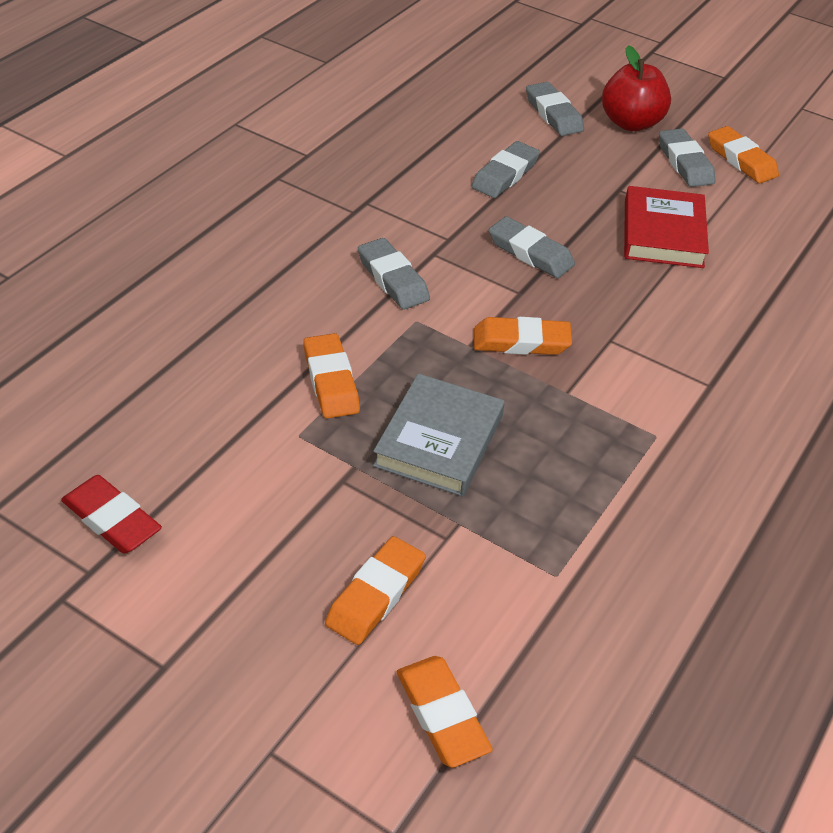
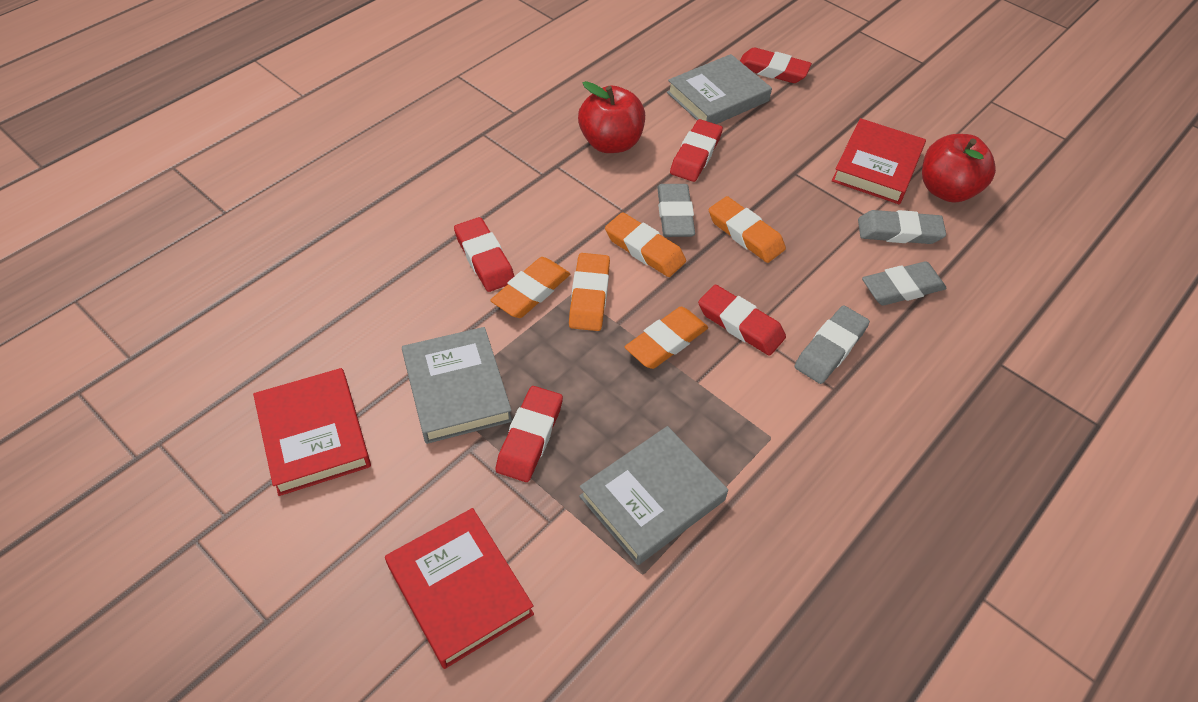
grey book: [373,374,505,497] = 1 -> [402,327,512,444] [579,426,728,565] [667,54,772,124] = 3
grey eraser: [358,238,430,310] [471,141,540,198] [489,216,575,278] [526,82,584,136] [659,128,716,187] = 5 -> [657,184,695,237] [794,305,870,384] [858,210,946,244] [862,261,947,305] = 4
red apple: [602,45,671,131] = 1 -> [578,81,645,153] [922,134,996,203] = 2
red book: [624,186,709,268] = 1 -> [253,368,371,496] [385,508,534,669] [832,118,926,204] = 3
red eraser: [61,475,162,554] = 1 -> [454,217,514,292] [496,386,563,482] [670,119,723,182] [698,285,786,356] [740,48,812,83] = 5

